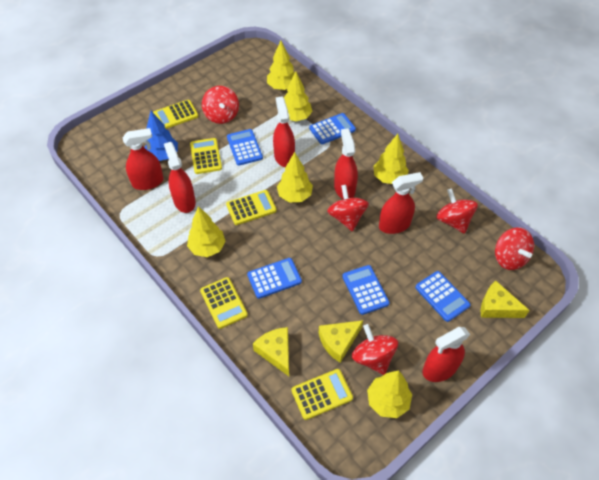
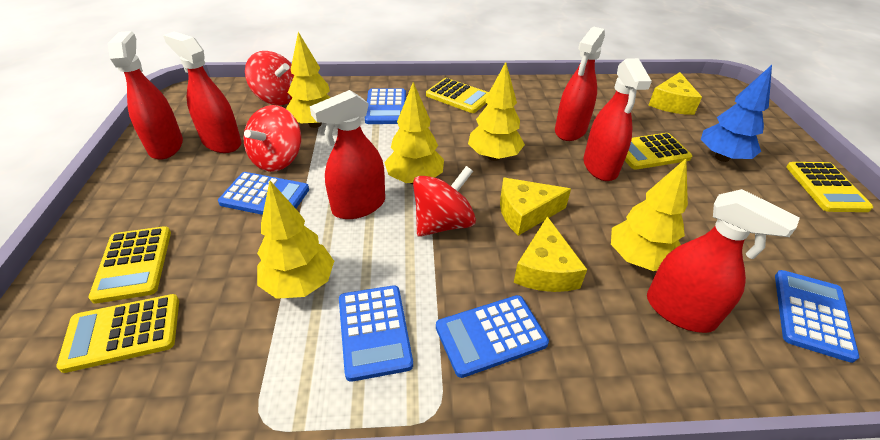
red spinning top: [202,86,239,124] [327,185,369,232] [352,324,398,375] [436,188,478,234] [495,227,534,270] = 5 -> [243,105,301,172] [245,51,294,105] [413,166,476,237] = 3
yellow tree: [187,206,226,257] [267,41,294,90] [277,152,313,202] [284,71,312,121] [367,371,412,418] [373,134,409,184] = 6 -> [257,181,334,299] [286,32,331,128] [384,82,444,184] [468,62,525,161] [611,159,688,271] = 5

